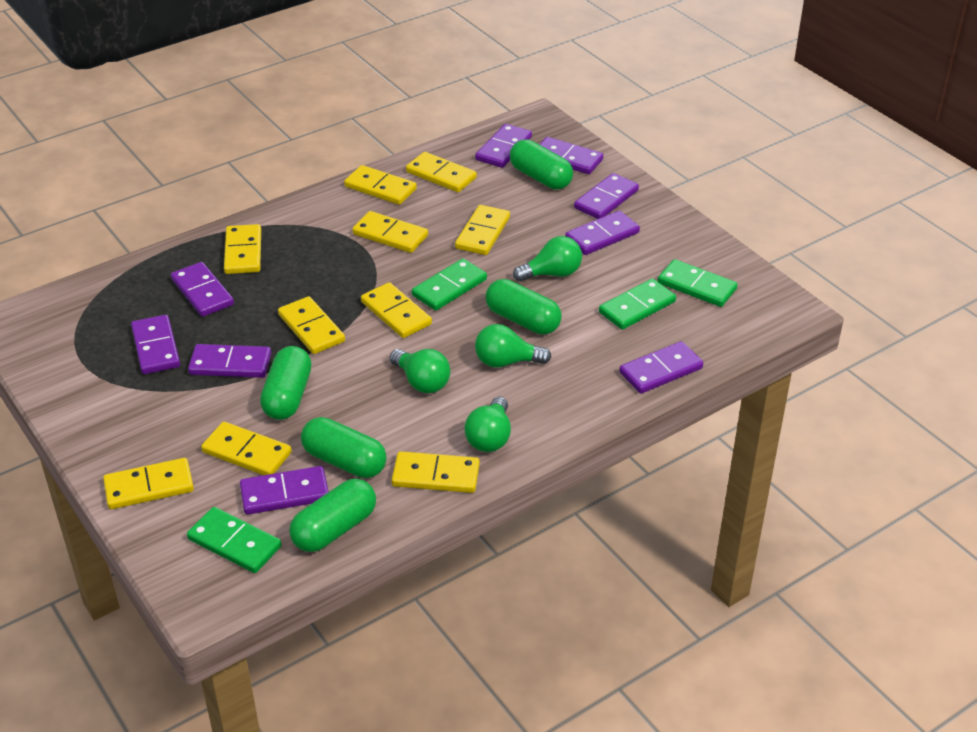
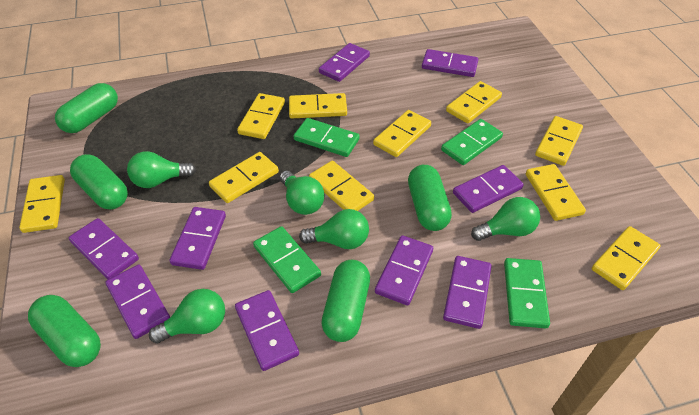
green light bulb: [390,349,450,393] [464,397,511,452] [475,324,551,368] [513,236,582,282] = 4 -> [127,151,196,188] [149,289,225,344] [280,171,325,215] [299,209,369,249] [471,197,540,241] = 5

